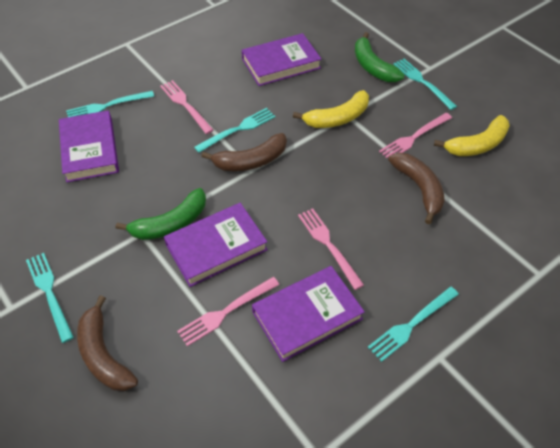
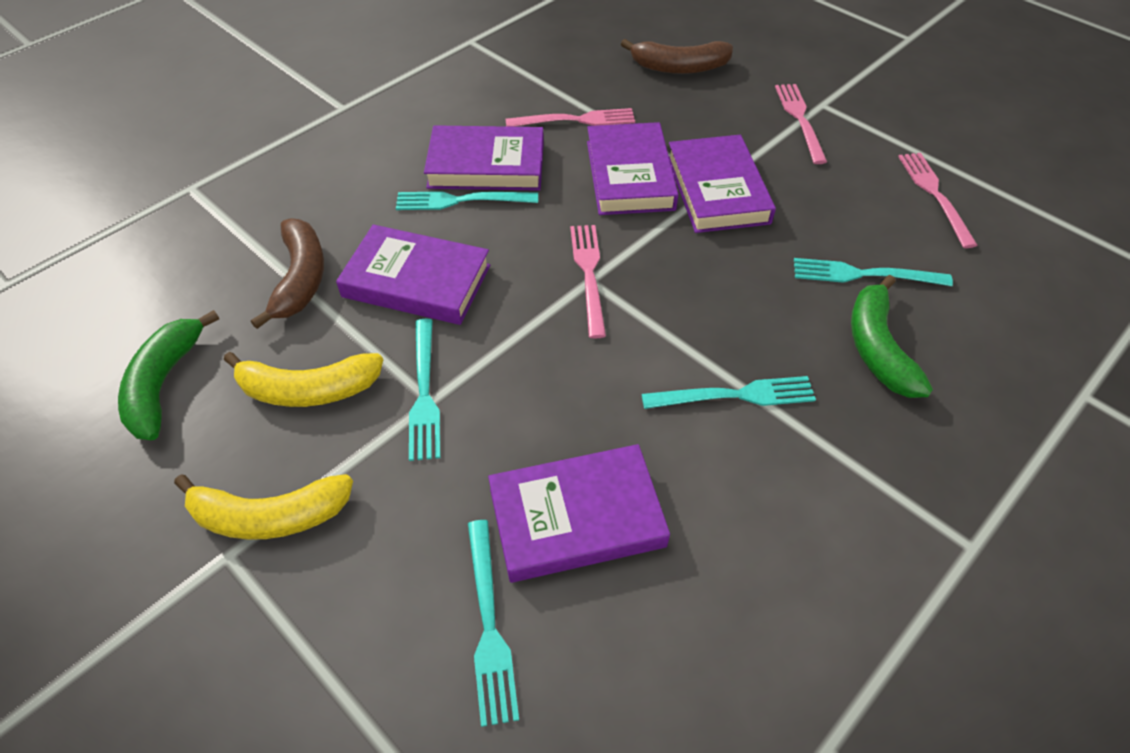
brown banana: [77,295,138,391] [201,133,287,171] [388,153,444,224] = 3 -> [251,218,324,329] [621,39,733,74] = 2
purple book: [59,110,119,183] [164,203,268,287] [242,33,322,86] [252,266,365,362] = 4 -> [336,224,490,325] [424,125,544,191] [488,444,670,583] [587,122,678,215] [669,135,776,233] = 5

